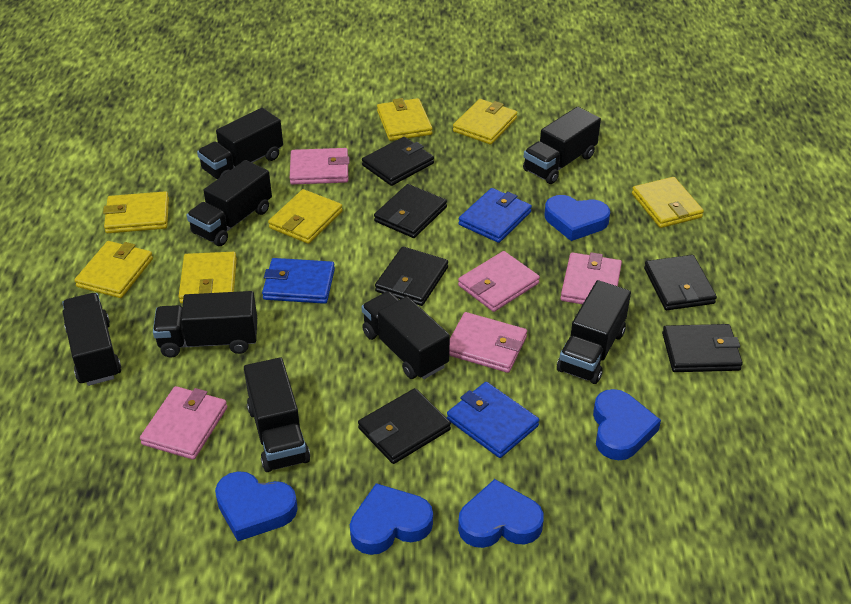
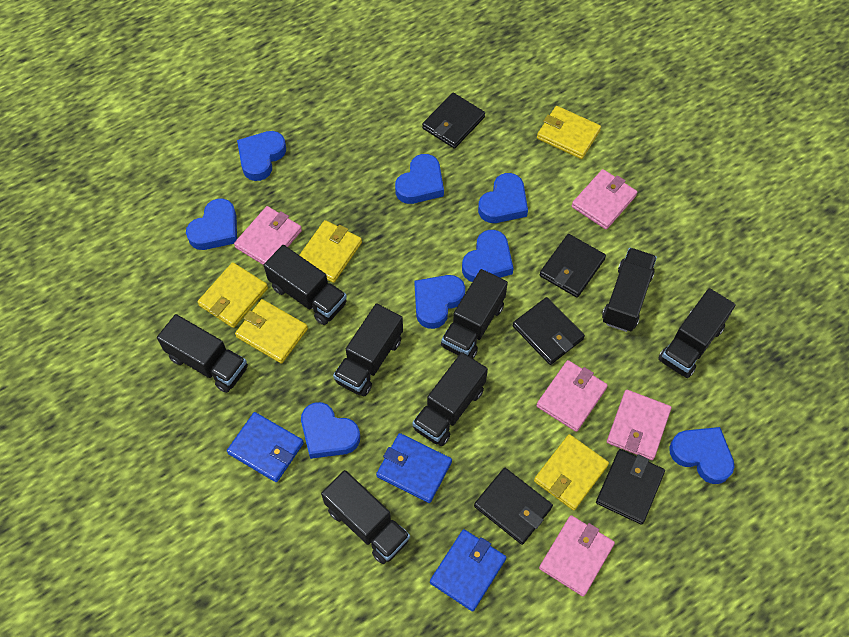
black wallet: [358,388,451,464] [362,137,434,186] [374,184,447,238] [375,247,448,306] [644,255,717,310] [662,324,743,372] = 6 -> [422,93,485,149] [474,468,553,545] [513,297,585,365] [540,234,606,298] [596,449,665,525] = 5
blue heart: [215,471,298,541] [350,483,433,555] [458,479,544,548] [544,195,610,241] [593,389,661,460] = 5 -> [186,199,237,250] [237,131,286,181] [301,402,360,459] [395,154,444,204] [415,275,465,329] [462,230,514,282] [478,173,528,223] [669,427,735,484] = 8
yellow wallet: [74,241,153,298] [103,191,169,233] [179,252,237,304] [268,189,343,244] [377,98,432,141] [453,99,517,145] [632,177,704,228] = 7 -> [198,262,268,328] [235,299,308,364] [300,220,362,283] [534,434,609,511] [537,106,601,159] = 5

